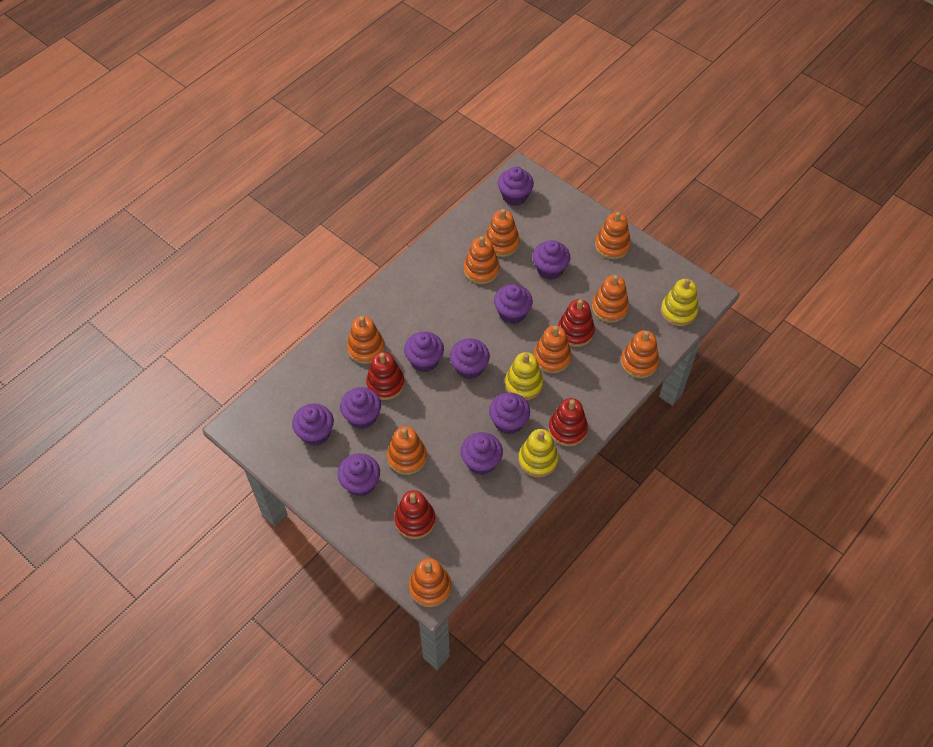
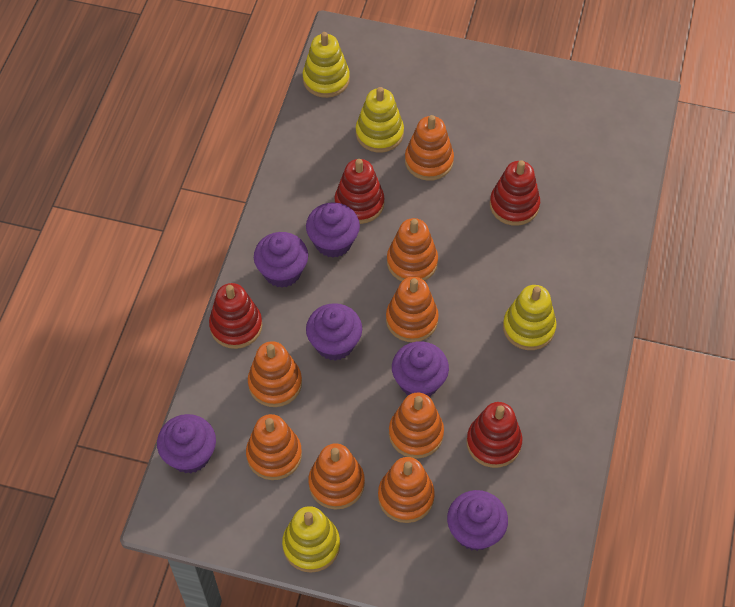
orange stacking toy: [347,316,385,364] [387,426,427,475] [409,558,451,607] [464,236,499,284] [485,209,520,257] [534,325,571,373] [592,275,629,323] [595,211,631,259] [621,330,659,378] = 9 -> [246,414,302,480] [248,341,302,407] [308,443,365,510] [378,457,435,523] [386,277,439,342] [387,218,438,281] [389,393,444,458] [405,115,454,181] = 8
purple cupcake: [292,404,334,446] [338,453,380,496] [340,387,381,429] [404,332,444,372] [450,338,490,379] [461,432,503,475] [489,392,530,435] [494,284,533,324] [498,167,534,206] [533,240,570,280] = 10 -> [157,414,216,474] [254,232,308,288] [306,202,360,258] [306,303,362,361] [392,341,449,397] [447,490,508,551] = 6
yellow stacking toy: [505,352,543,400] [518,429,558,477] [661,278,698,326] = 3 -> [282,506,340,573] [303,32,350,98] [356,87,404,153] [503,285,557,350] = 4

